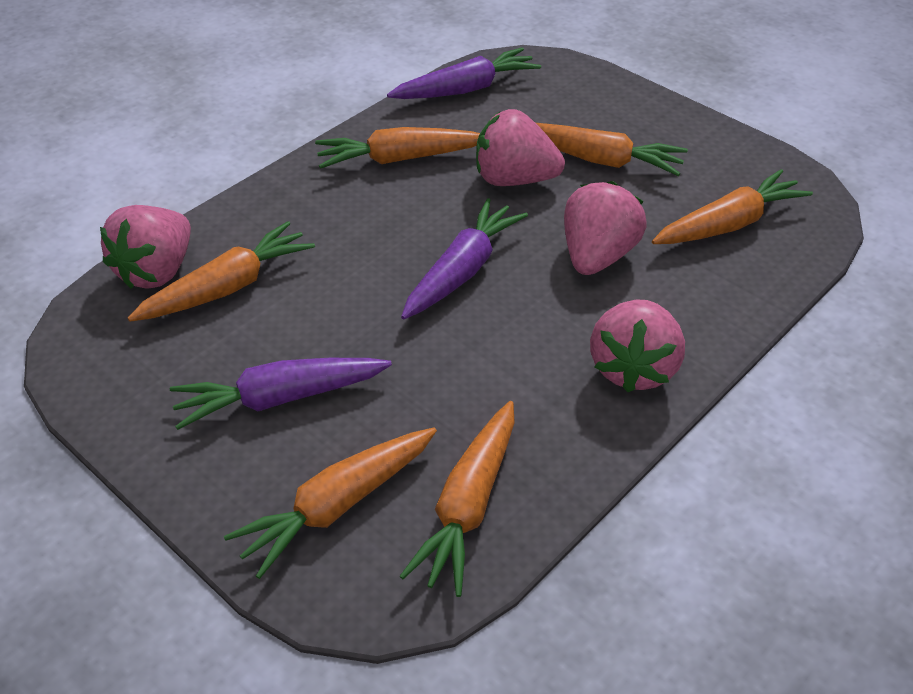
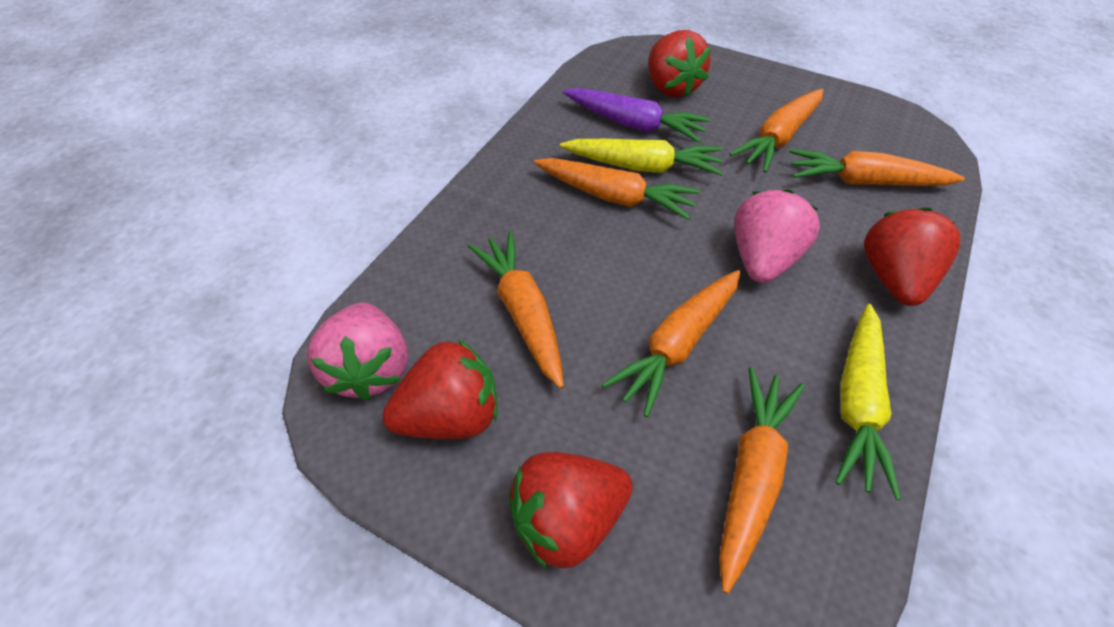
pink strawberry: [100,205,191,289] [476,109,565,186] [564,181,647,275] [590,300,685,392] = 4 -> [307,303,408,401] [735,189,820,283] = 2
purple carrot: [170,358,392,430] [387,47,541,99] [401,198,528,319] = 3 -> [563,88,711,142] = 1
red strawberry: none = 0 -> [382,339,498,439] [509,452,633,570] [648,30,711,97] [864,207,960,306] = 4
yellow carrot: none = 0 -> [560,139,723,175] [835,304,901,500] = 2

